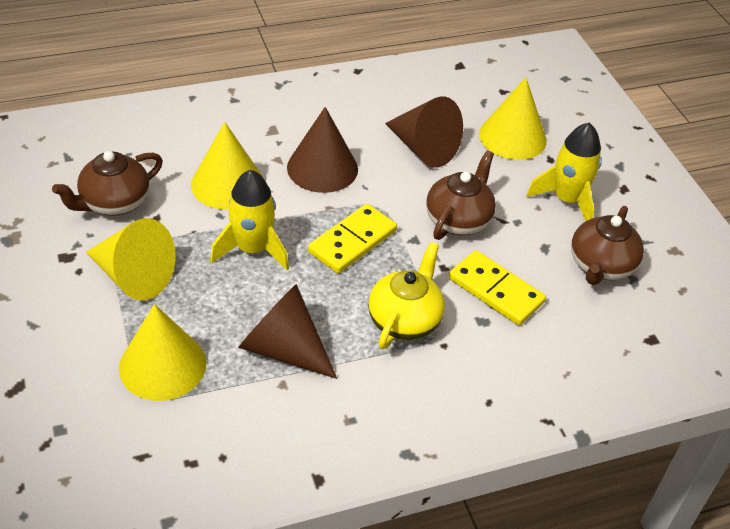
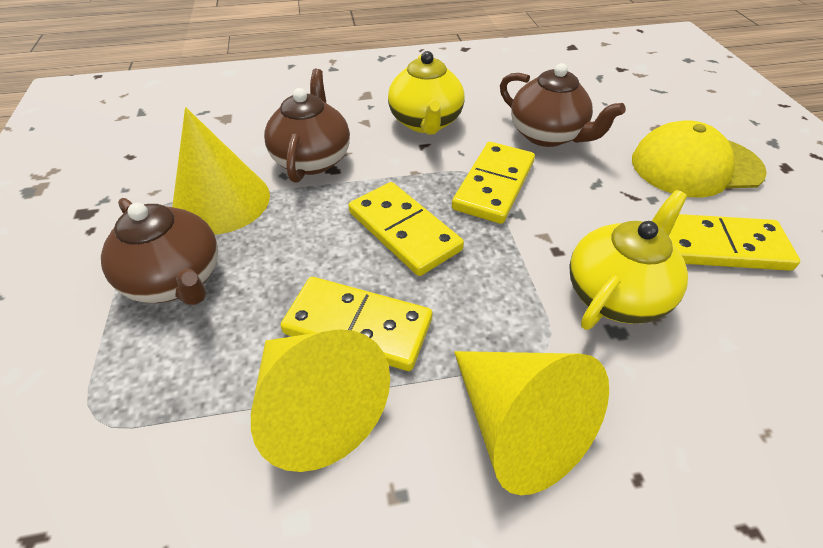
brown cone: [238,284,337,379] [287,107,358,193] [385,96,463,168] = 3 -> none = 0
yellow cap: none = 0 -> [632,120,767,198] = 1
yellow cone: [86,218,176,300] [119,304,206,401] [191,122,263,210] [479,77,547,160] = 4 -> [172,107,270,235] [251,329,390,472] [454,351,609,495] = 3
yellow domino: [308,204,397,273] [449,250,546,325] = 2 -> [281,277,432,371] [349,182,464,276] [452,142,535,224] [669,214,801,271] = 4
yellow rocket: [210,170,289,270] [526,123,602,221] = 2 -> none = 0
yellow teapot: [368,242,445,349] = 1 -> [388,51,465,134] [569,190,688,330] = 2

